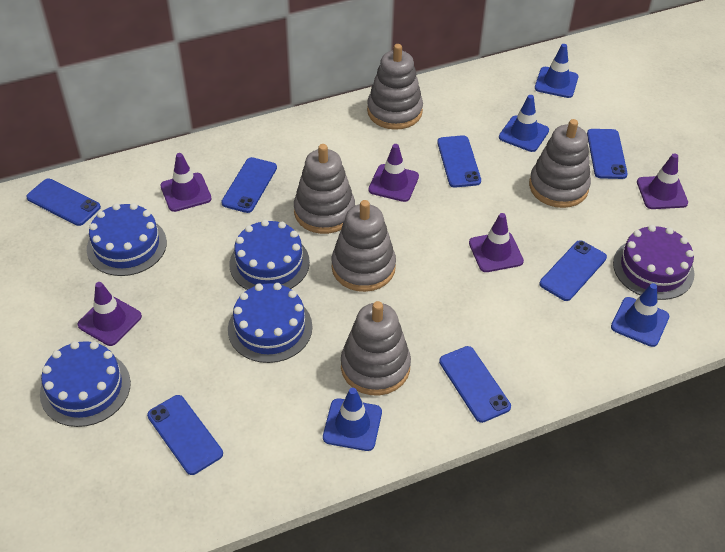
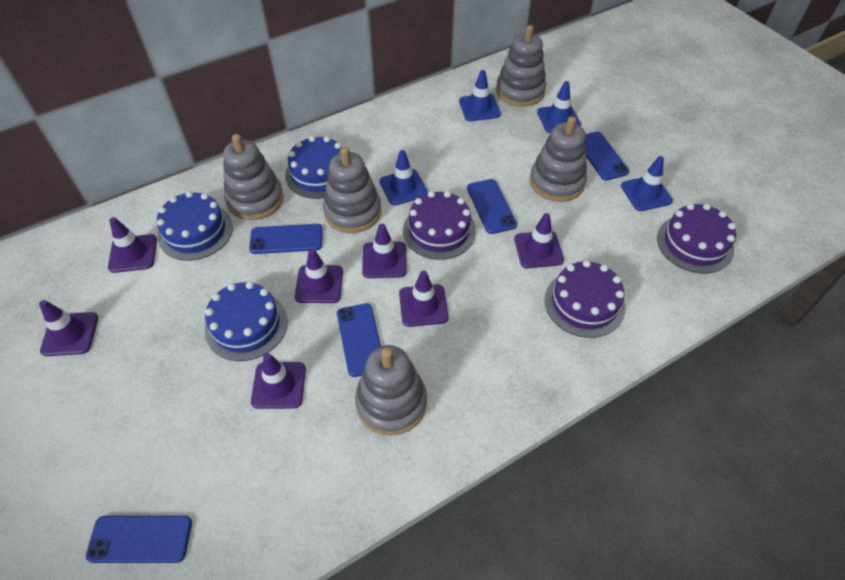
blue cake: [40,341,131,427] [87,203,167,276] [228,283,313,363] [230,220,310,290] = 4 -> [157,191,233,261] [205,281,288,361] [285,136,342,199] = 3
blue phone: [26,179,101,226] [147,395,223,475] [221,157,277,213] [437,135,481,188] [439,346,511,423] [540,240,607,301] [587,129,628,179] = 7 -> [86,516,192,563] [249,224,323,254] [337,303,381,377] [467,179,517,234] [585,132,629,180] = 5
purple cake: [613,225,695,300] = 1 -> [403,191,476,260] [544,260,625,338] [657,203,736,273] = 3
purple traffic cone: [77,282,142,346] [160,153,212,212] [368,144,419,202] [469,213,524,272] [637,153,688,209] = 5 -> [39,300,98,356] [108,217,157,273] [251,353,306,409] [295,249,343,303] [362,224,407,278] [399,271,449,327] [514,213,564,268] = 7

